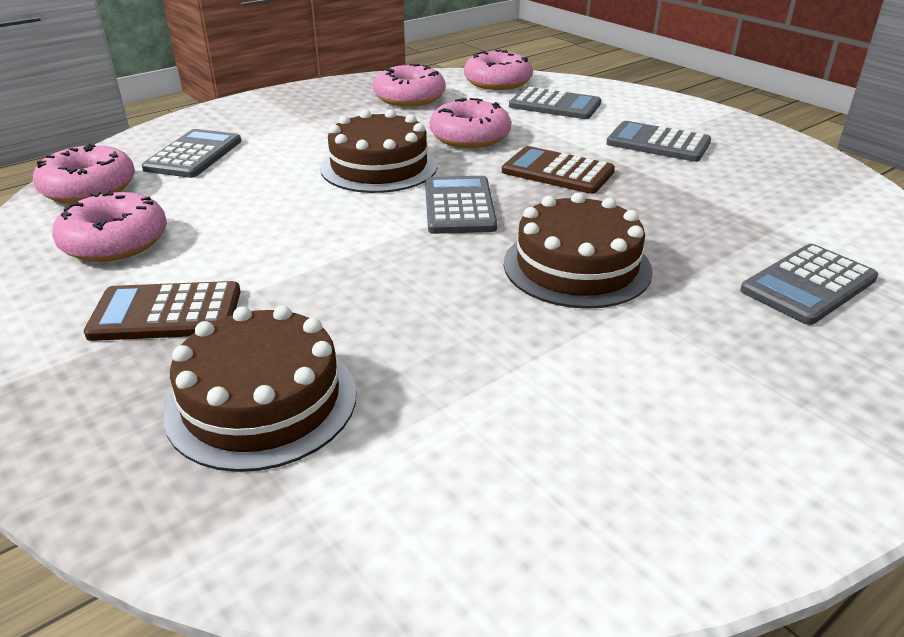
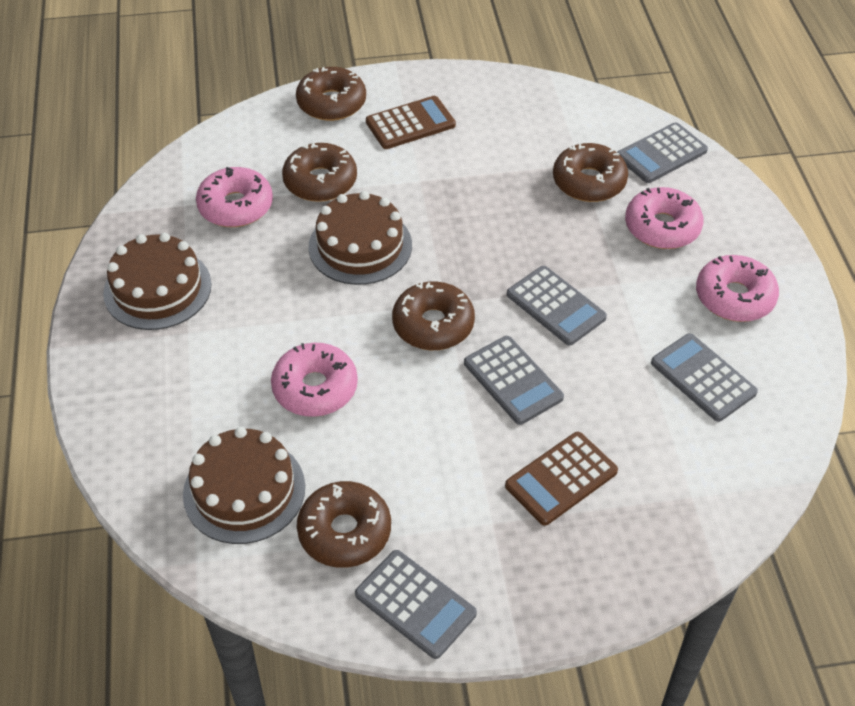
brown donut: none = 0 -> [282,143,357,202] [296,67,366,121] [297,481,391,568] [392,281,475,350] [553,143,628,202] = 5
pink donut: [33,143,135,204] [52,191,167,262] [373,64,445,107] [430,98,511,148] [464,49,533,90] = 5 -> [196,167,273,227] [271,343,358,417] [625,187,704,249] [696,255,779,322] = 4

